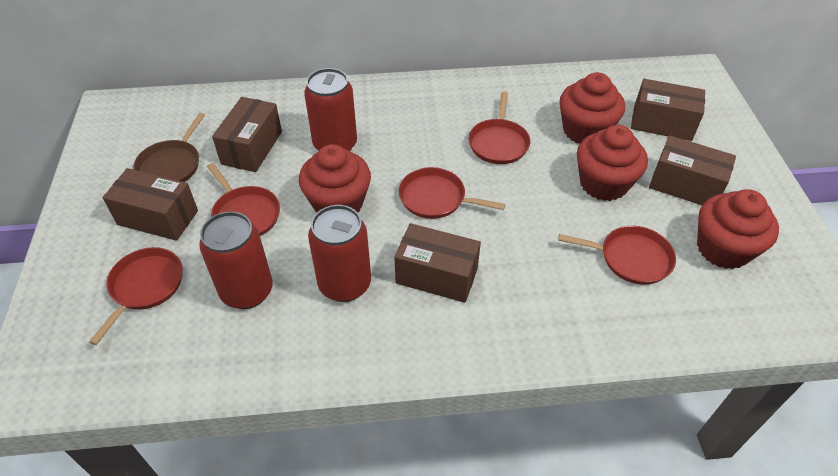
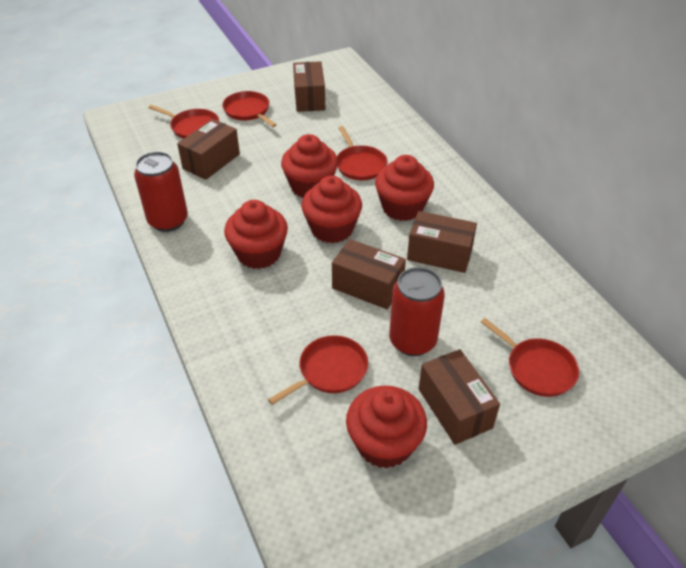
brown pan: [133,113,205,182] = 1 -> none = 0
red can: [199,211,273,309] [304,68,357,151] [308,205,371,302] = 3 -> [134,151,188,232] [389,267,445,356] = 2
red cupcake: [299,144,371,213] [560,72,625,144] [577,125,648,201] [697,189,779,269] = 4 -> [224,200,288,269] [281,134,338,198] [301,176,362,243] [346,386,427,469] [375,155,434,221] = 5

